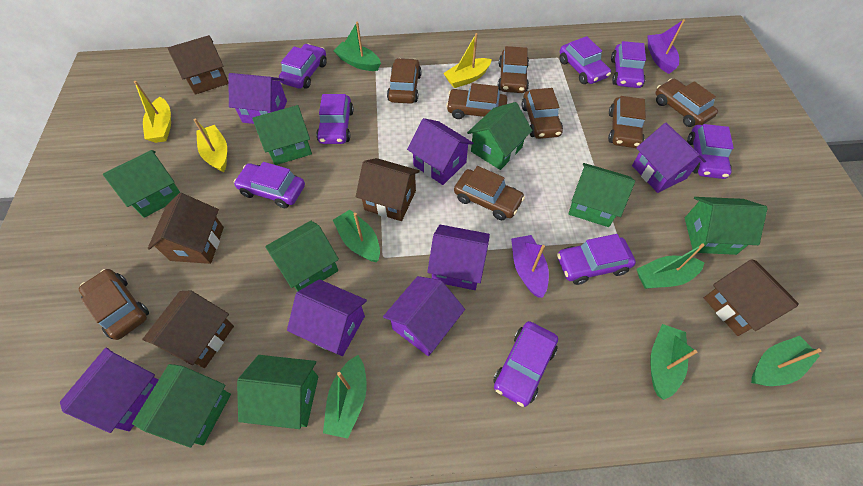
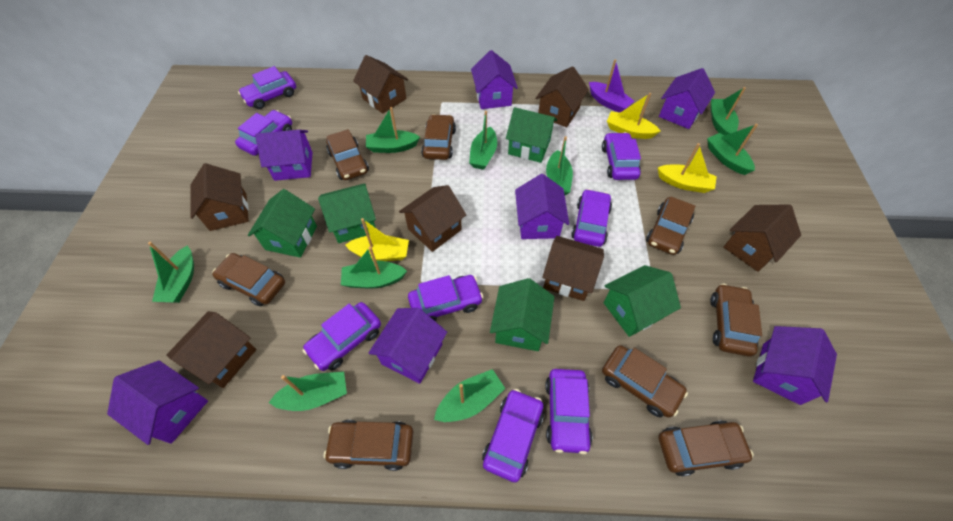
brown house: [142,291,234,368] [148,193,224,264] [168,35,229,95] [356,158,420,221] [704,259,799,336] = 5 -> [166,311,257,388] [190,163,249,231] [353,55,408,114] [399,185,466,252] [535,66,589,127] [542,236,604,301] [723,204,801,272] = 7
green boat: [323,355,367,439] [333,22,381,71] [333,210,380,262] [637,243,705,289] [650,324,697,400] [751,336,821,386] = 6 -> [148,242,194,303] [268,372,347,411] [341,246,407,289] [366,107,420,153] [434,369,505,422] [469,111,497,170] [546,136,573,195] [707,124,758,175] [711,87,746,136] = 9
green house: [103,150,180,218] [132,364,231,448] [237,355,318,429] [252,105,312,165] [265,221,339,292] [467,102,533,170] [568,163,635,227] [685,197,768,255] = 8 -> [248,189,317,258] [318,183,376,243] [490,278,554,351] [506,107,557,163] [603,265,681,337] = 5
purple boat: [511,235,549,298] [647,19,685,74] = 2 -> [589,59,634,113] = 1

